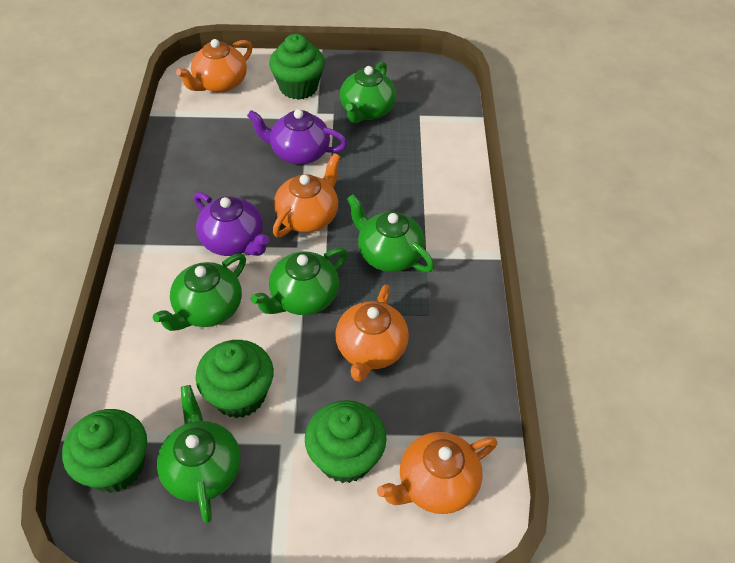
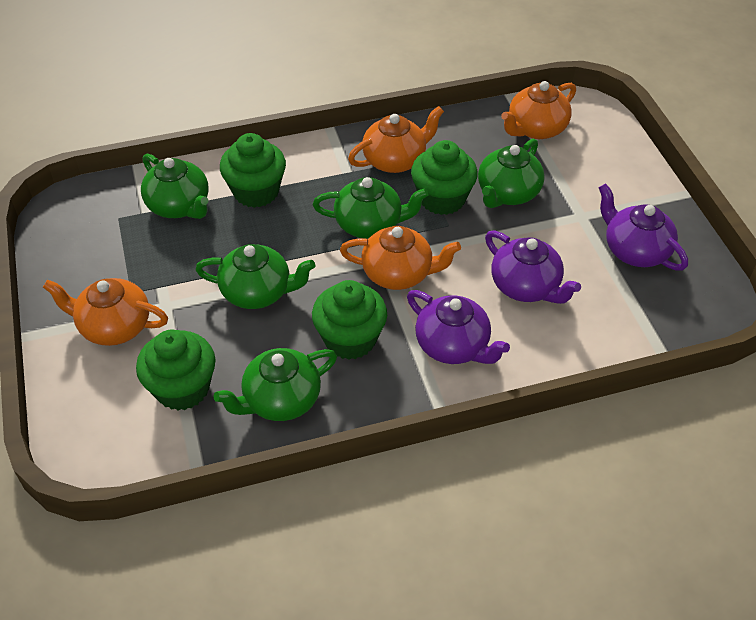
purple teapot: [194,192,269,256] [247,109,347,165] = 2 -> [407,290,510,364] [485,230,581,304] [599,184,688,271] = 3

